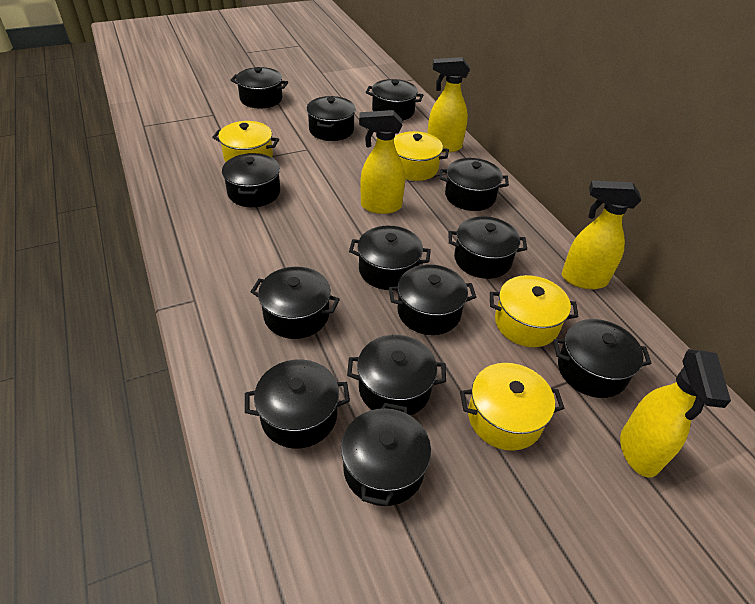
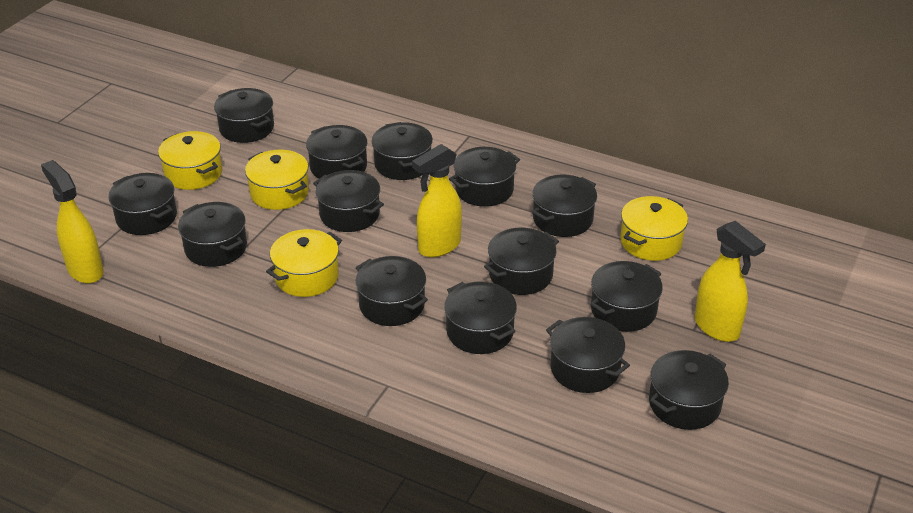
black pot: [222,153,280,207] [230,67,288,109] [245,359,350,449] [250,267,340,339] [307,96,356,141] [341,403,431,506] [347,335,446,416] [349,225,431,290] [366,79,423,121] [389,264,476,335] [440,158,509,211] [449,216,527,279] [553,319,652,398] = 13 -> [108,173,177,235] [178,202,247,267] [214,88,274,143] [306,125,368,179] [313,170,384,232] [356,256,428,326] [372,122,433,180] [444,281,517,354] [449,147,520,207] [484,228,559,295] [532,174,597,237] [546,317,630,393] [590,261,663,332] [649,350,729,430] = 14
yellow spray bottle: [359,110,405,214] [428,57,470,153] [562,181,641,289] [620,349,731,477] = 4 -> [41,160,104,284] [412,144,462,258] [695,221,766,342] = 3

